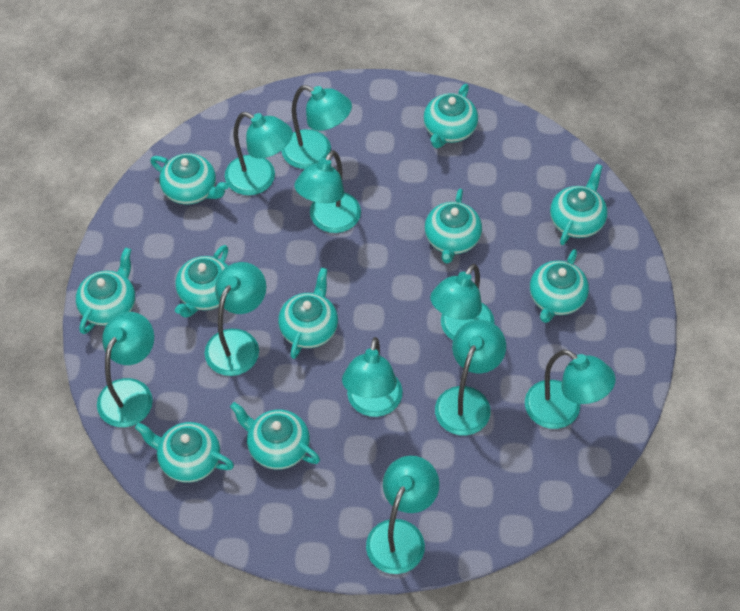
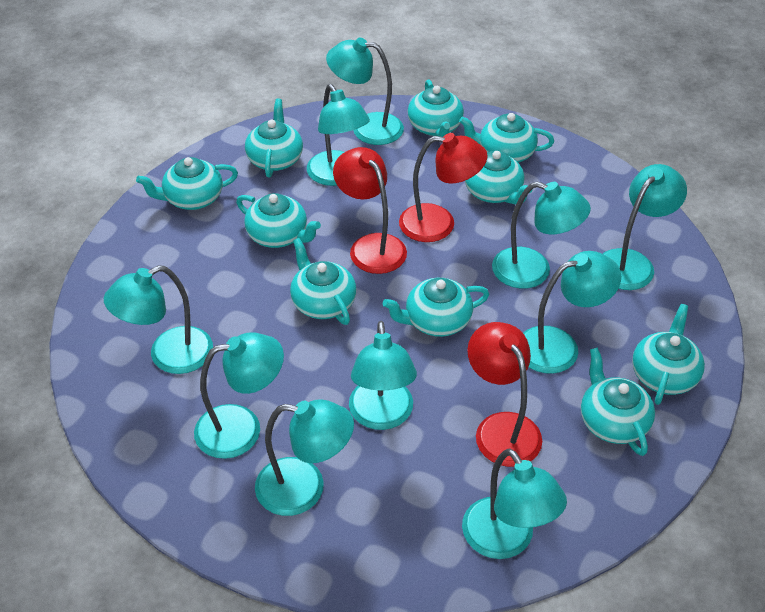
red lamp: none = 0 -> [333,147,407,274] [399,133,488,242] [468,322,542,467] = 3

